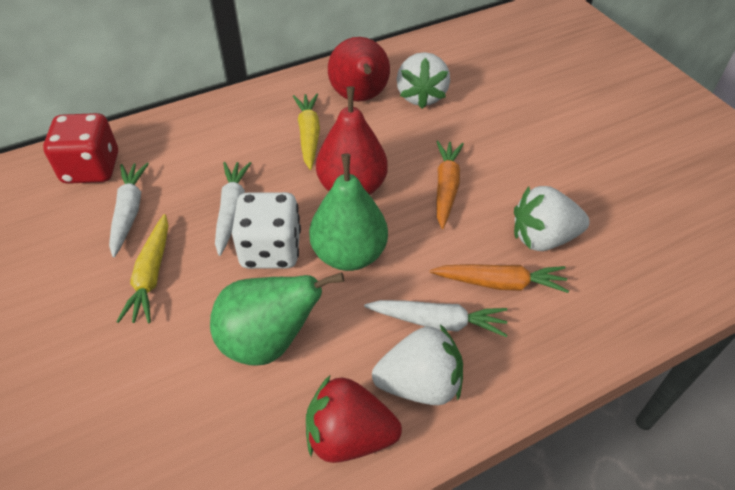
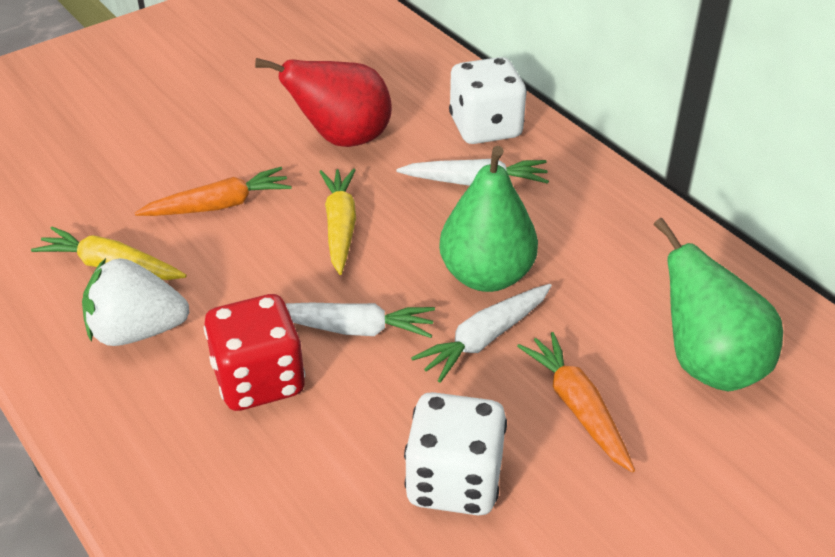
red pear: [316,86,388,195] [328,37,390,102] = 2 -> [255,58,392,147] = 1
red strawberry: [306,375,402,463] = 1 -> none = 0
white dice: [232,192,301,269] = 1 -> [404,392,507,515] [449,57,527,144] = 2
white strawberry: [372,324,463,405] [397,52,450,109] [514,186,590,251] = 3 -> [82,258,189,346] = 1

